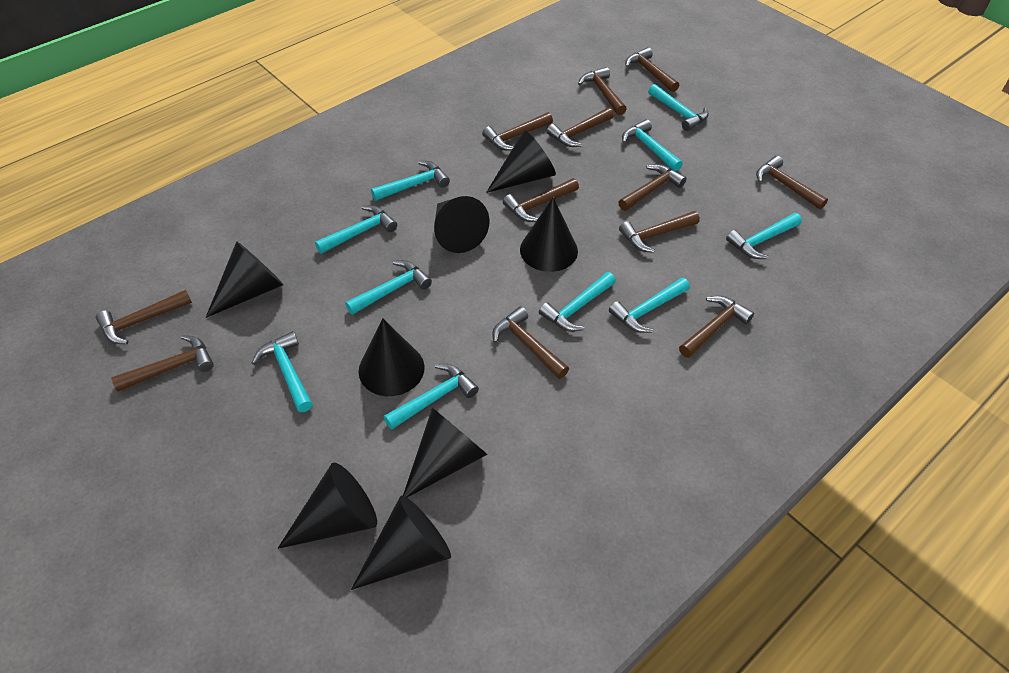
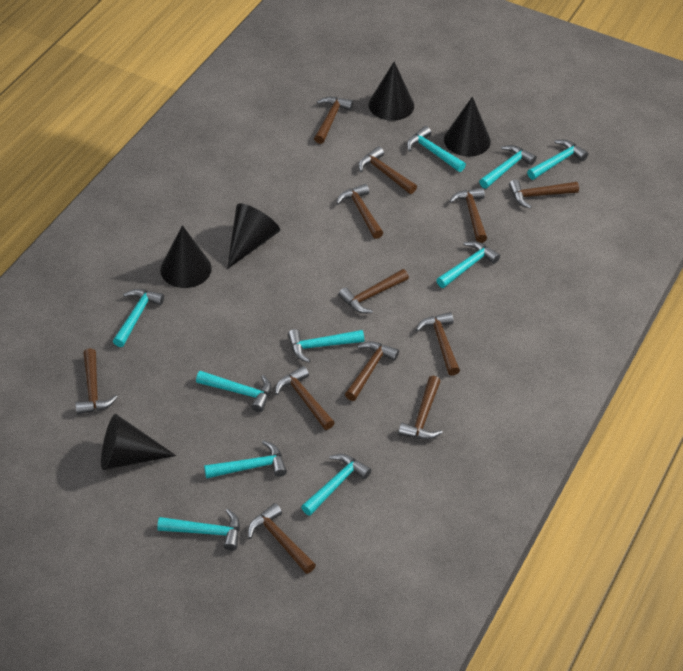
black cone: [206,241,284,318] [277,463,377,549] [351,495,451,590] [359,318,424,396] [403,407,488,497] [434,196,490,253] [486,130,556,193] [520,197,578,272] = 8 -> [101,414,176,470] [160,225,212,288] [227,203,280,269] [368,61,414,121] [444,97,491,157] = 5

